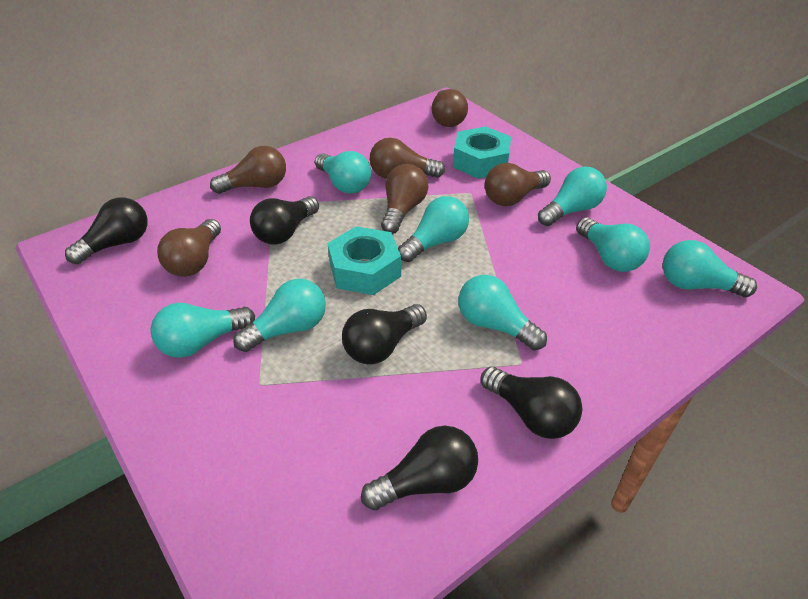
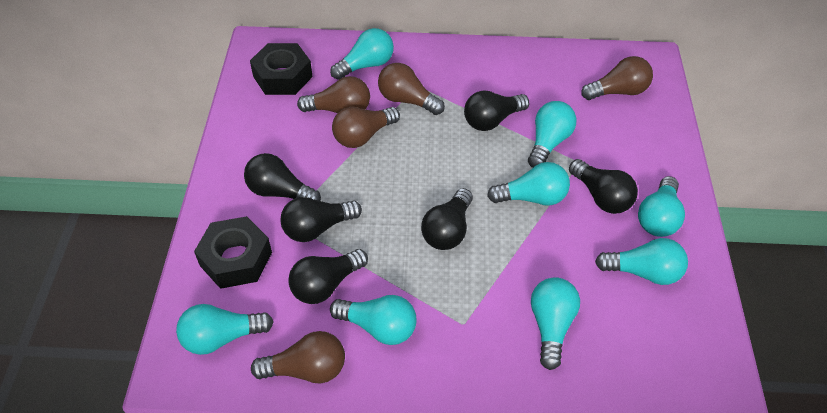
black light bulb: [65,197,148,264] [250,196,319,244] [342,304,427,364] [361,426,478,510] [481,366,582,439] = 5 -> [244,153,321,201] [280,197,362,242] [288,249,368,304] [421,188,473,250] [464,90,529,131] [569,159,638,214] = 6
black nut: none = 0 -> [194,216,272,289] [250,43,313,95] = 2
brown light bulb: [157,219,221,277] [210,146,286,194] [370,138,445,179] [381,164,428,234] [431,89,468,127] [485,163,551,206] = 6 -> [251,331,345,383] [297,76,370,113] [332,107,400,148] [378,63,445,115] [581,56,653,100] = 5
turquoise nut: [328,226,401,295] [453,126,511,179] = 2 -> none = 0

